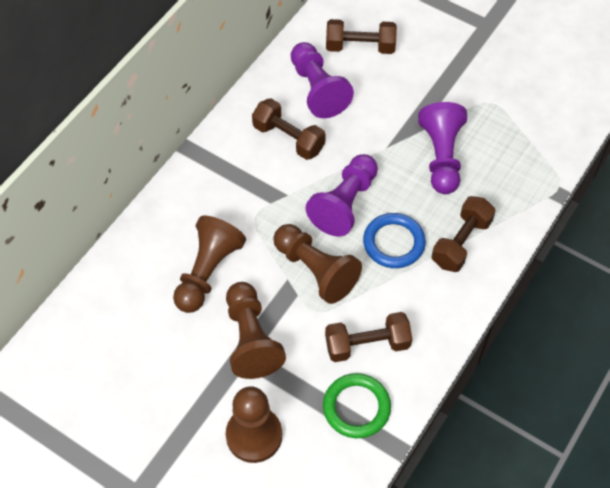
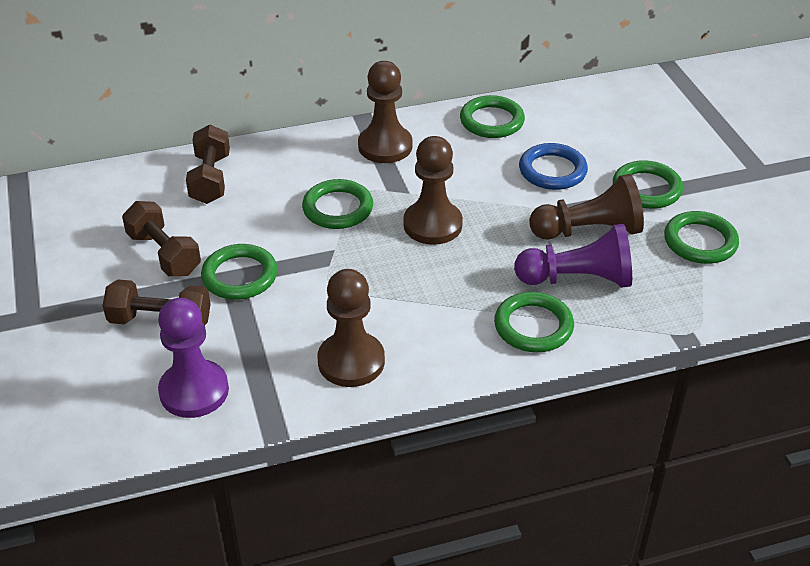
brown dumbbell: [252,98,326,160] [325,312,412,362] [326,19,397,54] [432,196,496,272] = 4 -> [103,279,211,325] [122,201,201,276] [186,124,230,204] = 3
green ring: [323,373,391,438] = 1 -> [201,244,277,300] [302,179,373,229] [460,95,525,138] [494,292,574,352] [613,160,683,209] [664,211,739,264] = 6
purple pawn: [291,42,354,118] [306,154,378,237] [418,102,467,194] = 3 -> [158,298,229,418] [514,224,632,288] = 2

